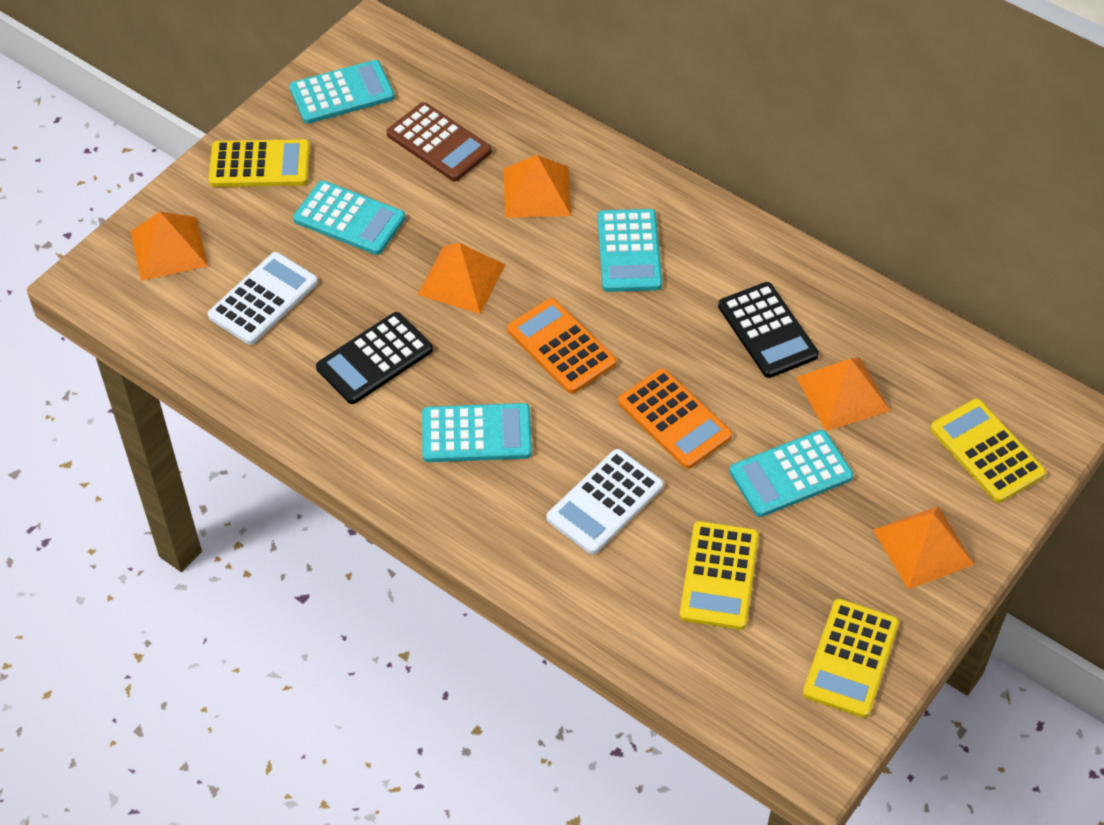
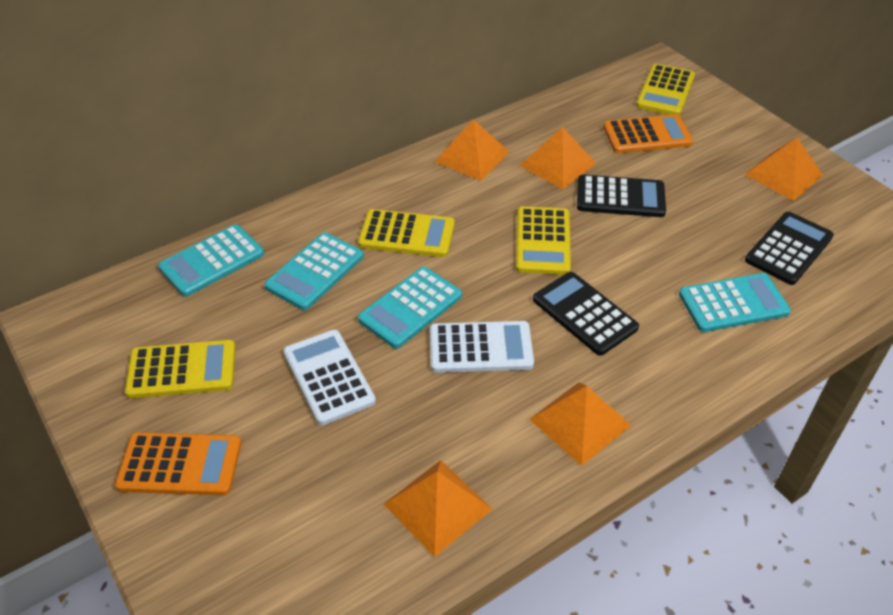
black calculator: [316,312,433,404] [718,282,819,378] = 2 -> [533,272,639,356] [577,175,666,217] [745,212,834,285] = 3
brown calculator: [387,102,492,181] = 1 -> none = 0
turquoise calculator: [289,60,395,124] [293,180,405,255] [422,403,532,462] [597,209,662,292] [730,430,853,517] = 5 -> [158,224,264,297] [264,232,364,310] [358,267,462,349] [679,273,791,332] = 4

